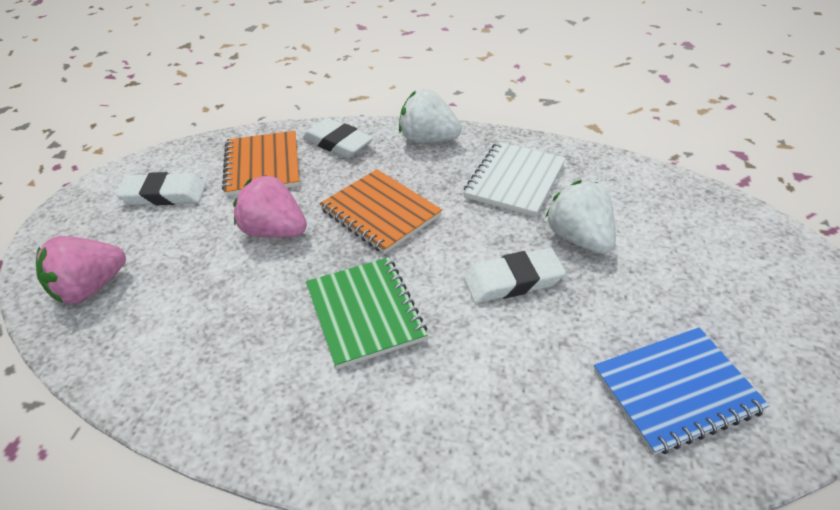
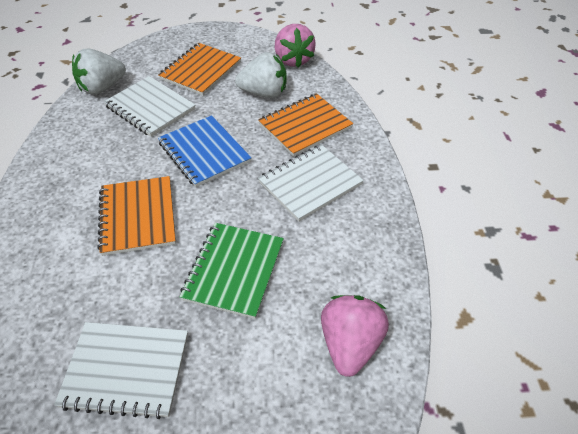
orange notebook: [222,131,300,196] [319,169,442,254] = 2 -> [97,176,176,256] [158,43,241,96] [258,93,353,157] = 3
white eraser: [116,172,206,205] [303,118,373,158] [464,248,566,303] = 3 -> none = 0
white notebook: [463,142,566,217] = 1 -> [54,322,188,419] [104,76,195,137] [258,144,364,222] = 3

